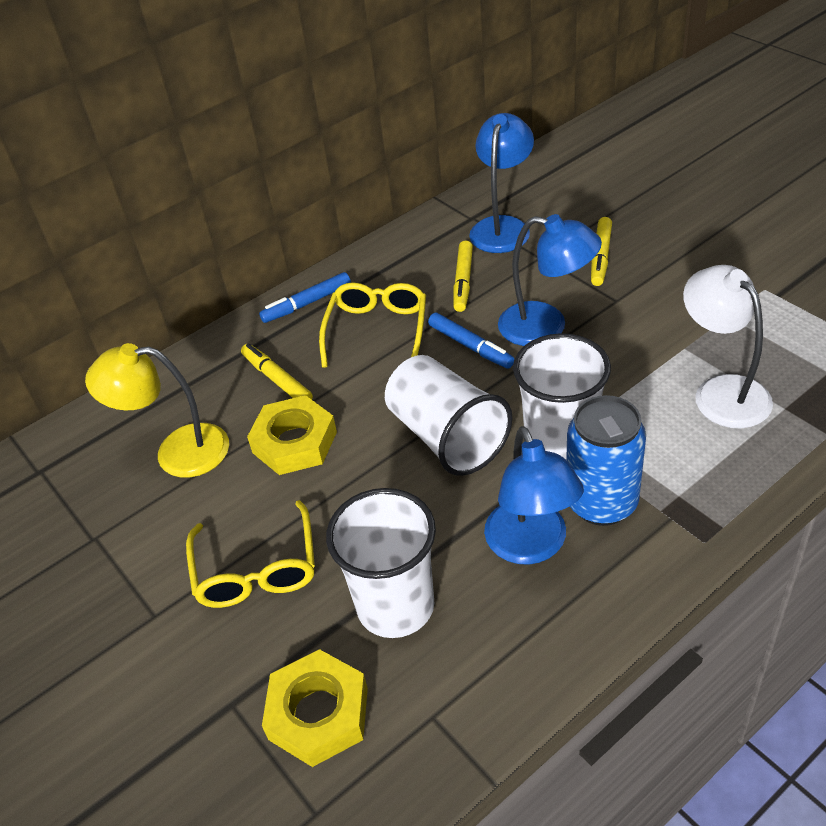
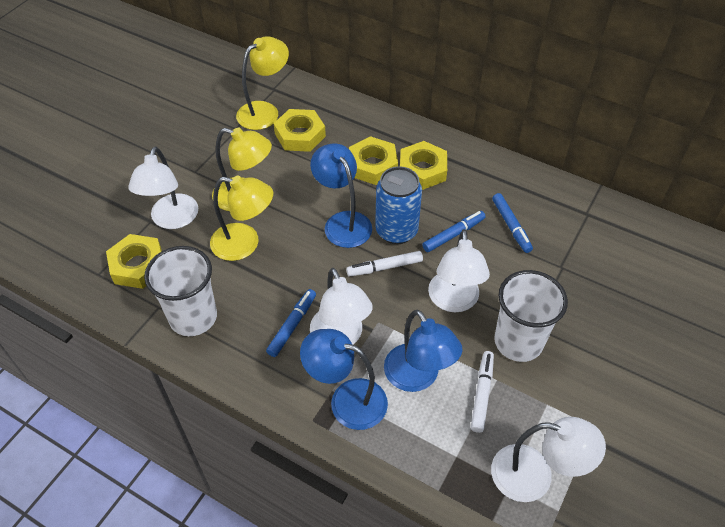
blue marker: [259,272,351,323] [428,313,514,369] = 2 -> [266,289,316,357] [422,211,486,252] [492,193,533,253] = 3
white cup: [326,488,436,638] [385,355,512,476] [513,333,611,459] = 3 -> [144,246,217,336] [494,270,568,362] = 2
white lamp: [683,265,773,428] = 1 -> [128,146,198,229] [310,268,373,345] [428,229,490,312] [491,417,606,502] = 4
white marker: none = 0 -> [346,251,423,277] [471,351,494,433] = 2
yellow glasses: [186,500,315,608] [319,283,426,368] = 2 -> none = 0
yellow lamp: [85,343,229,478] = 1 -> [210,176,273,261] [212,128,272,211] [236,36,289,130] = 3
yellow marker: [241,343,313,400] [453,241,473,312] [591,217,612,286] = 3 -> none = 0
yellow nut: [247,395,337,475] [262,649,368,767] = 2 -> [106,234,162,289] [274,109,326,152] [349,136,398,185] [400,141,447,190] = 4

